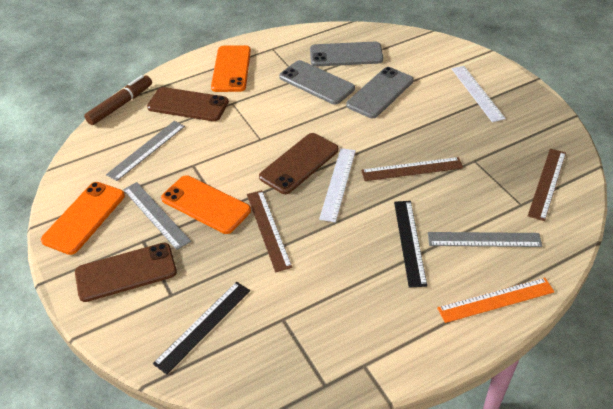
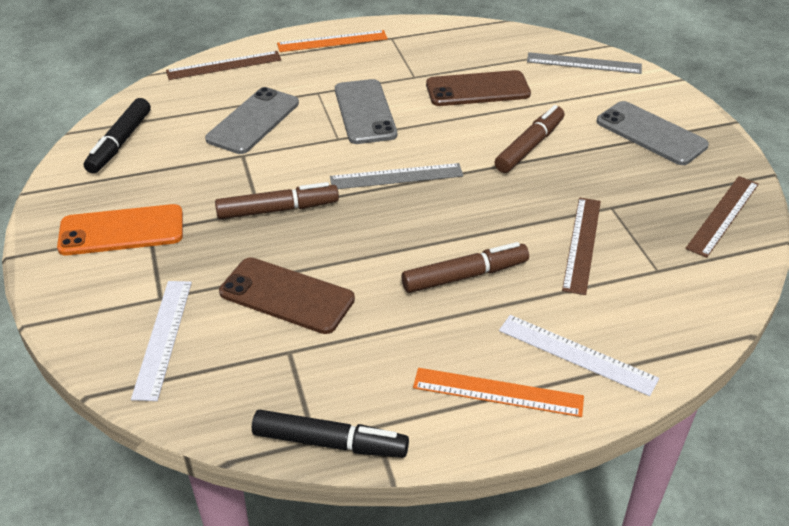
black marker: none = 0 -> [84,98,151,174] [252,410,409,458] = 2
black ruler: [153,282,250,375] [394,201,427,287] = 2 -> none = 0
brown marker: [84,75,152,125] = 1 -> [215,182,339,219] [402,242,529,293] [494,105,564,173] = 3
brown phone: [75,243,177,302] [147,87,229,121] [259,133,338,194] = 3 -> [219,257,355,334] [426,70,531,106] = 2
grey ruler: [106,121,185,181] [123,182,191,250] [428,232,542,247] = 3 -> [330,163,463,189] [527,52,642,74] = 2
orange phone: [41,182,125,255] [161,175,251,234] [211,45,251,92] = 3 -> [57,204,183,255] = 1
orange ruler: [437,278,555,323] = 1 -> [277,30,388,52] [413,368,584,417] = 2

